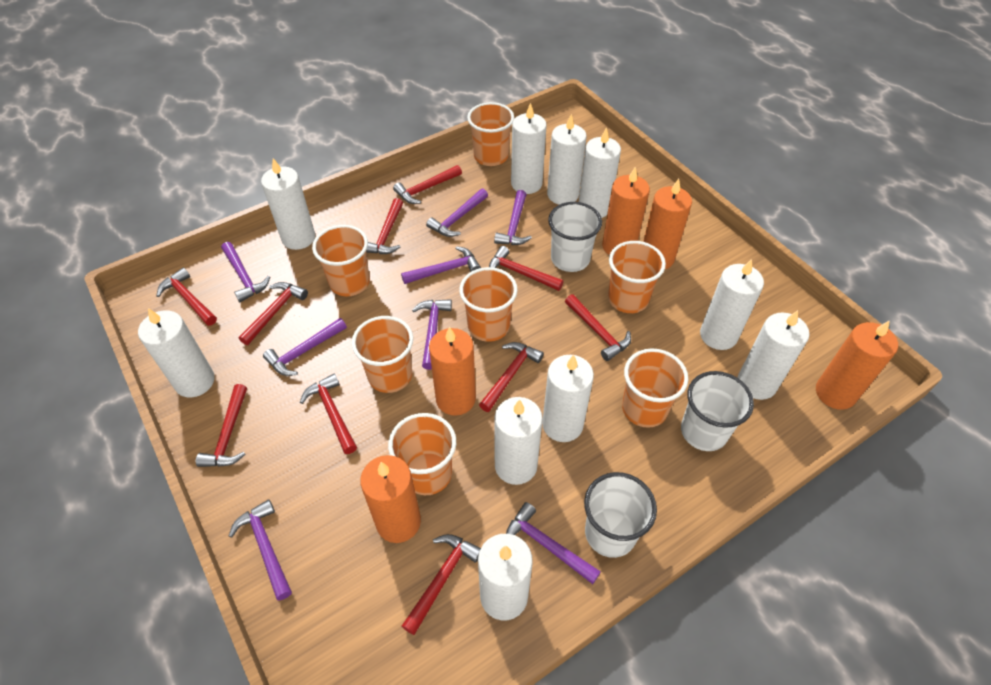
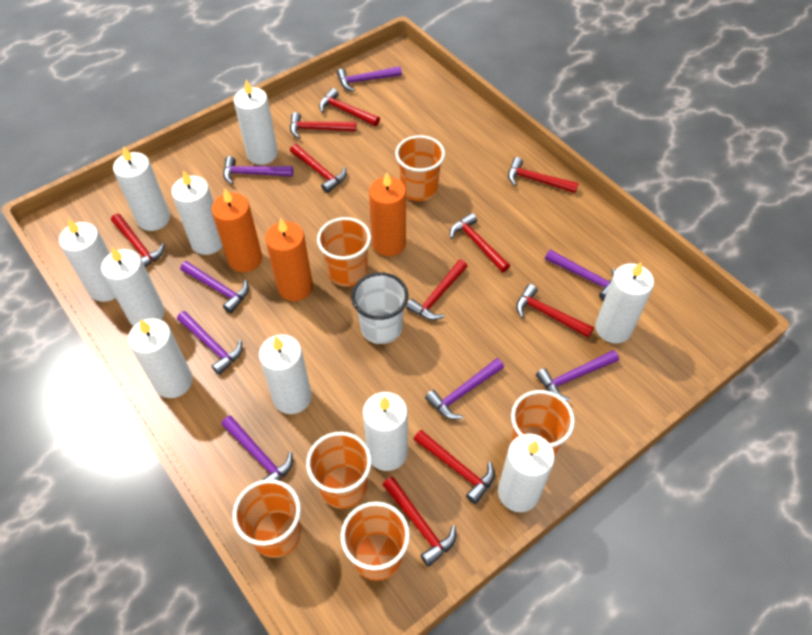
orange candle: [360,455,421,543] [429,327,476,416] [602,166,650,255] [643,179,692,269] [816,320,898,410] = 5 -> [211,189,262,272] [265,219,313,301] [369,172,406,256] = 3
orange cup: [312,225,370,297] [351,316,413,393] [388,413,456,495] [459,267,518,342] [467,102,514,166] [608,241,666,313] [622,348,688,428] = 7 -> [233,479,301,558] [306,431,372,509] [317,217,371,287] [341,501,410,581] [395,135,445,201] [511,390,575,455] = 6
white cup: [548,202,602,272] [584,472,657,558] [681,371,754,451] = 3 -> [351,272,408,344] = 1

